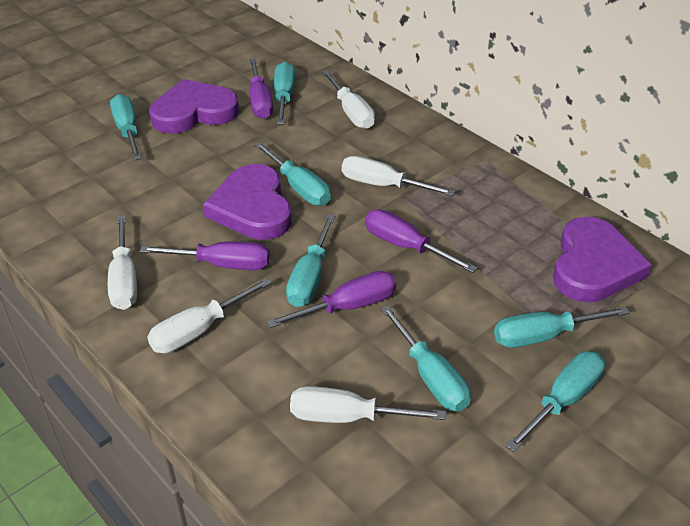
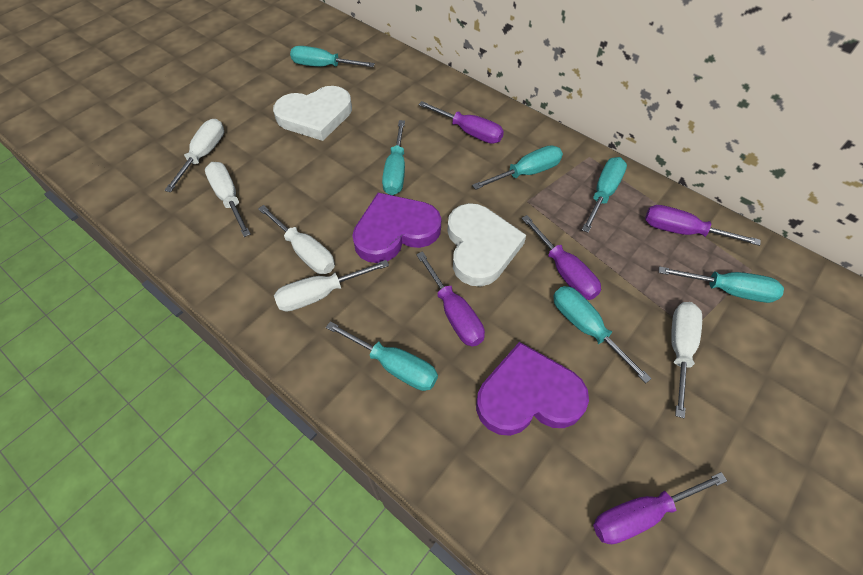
purple heart: [149,79,239,134] [203,164,292,240] [553,217,652,302] = 3 -> [352,193,441,263] [476,342,589,436] = 2
purple screwdriver: [140,241,270,270] [249,58,273,119] [267,271,396,328] [365,209,477,273] = 4 -> [416,251,485,347] [418,101,504,144] [522,215,601,300] [593,472,727,544] [645,205,761,246] = 5
white heart: none = 0 -> [273,86,352,141] [448,203,526,286] = 2

